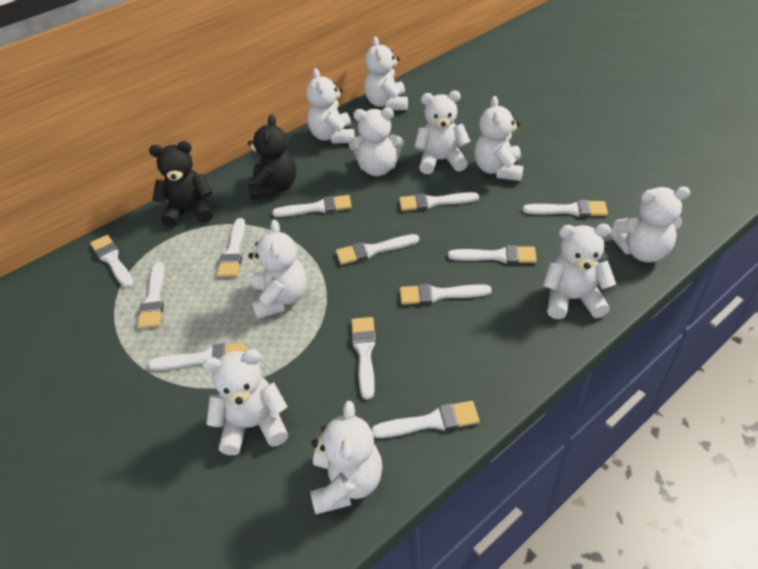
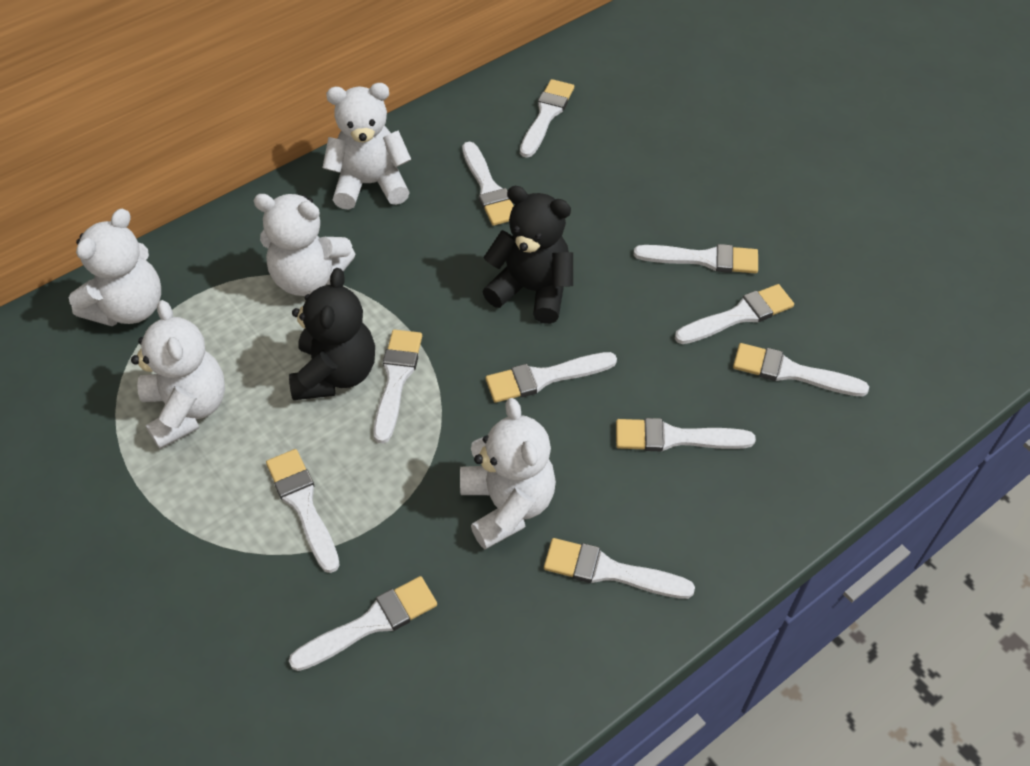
white brush: [90,235,133,288] [137,262,165,329] [148,343,245,371] [217,218,245,277] [272,195,352,217] [336,234,419,265] [351,317,376,400] [371,401,480,438] [399,192,479,211] [400,283,492,305] [448,245,537,264] [523,200,608,217] = 12 -> [266,449,340,573] [289,576,437,671] [373,329,422,444] [462,142,513,226] [486,352,617,403] [520,79,574,158] [544,538,695,599] [616,418,756,452] [634,244,758,274] [675,284,794,344] [733,343,869,397] = 11
white teddy bear: [203,349,288,455] [248,220,307,319] [306,68,355,144] [310,401,382,514] [349,108,404,176] [364,36,408,110] [414,91,471,174] [474,96,523,181] [543,224,616,319] [610,187,690,262] = 10 -> [69,209,161,326] [131,300,225,449] [253,194,355,296] [322,83,411,210] [460,398,556,549] = 5

